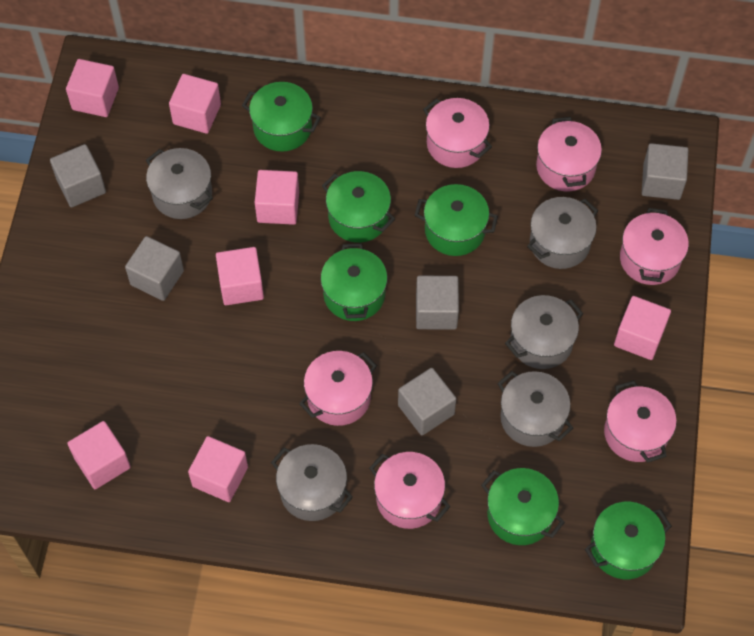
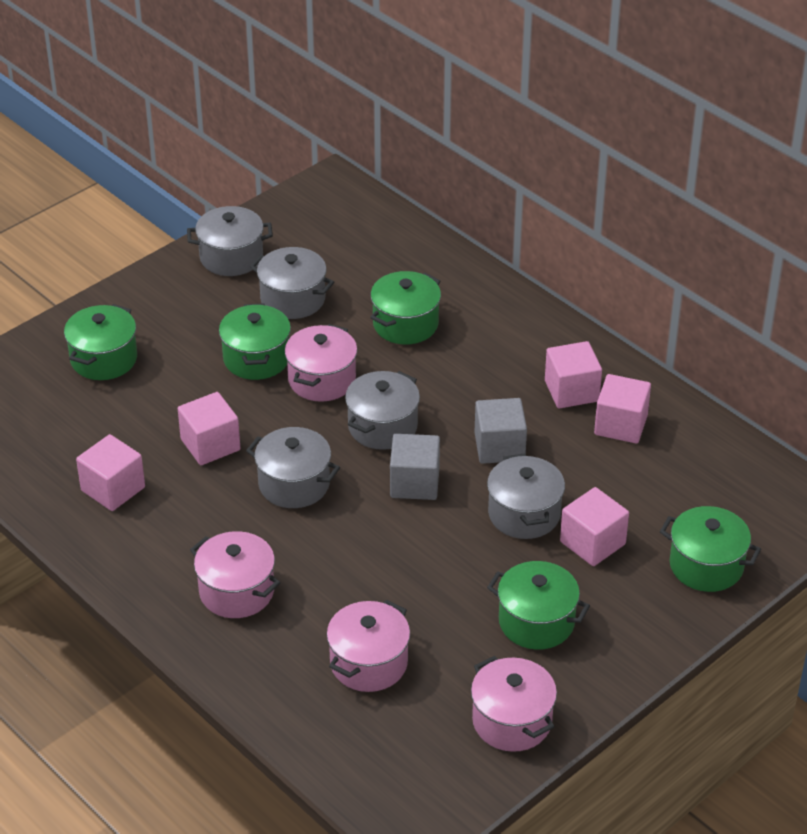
green pot: [242,82,321,152] [321,243,388,321] [322,171,395,243] [415,184,498,256] [481,468,565,545] [585,502,672,579] = 6 -> [64,304,137,380] [219,303,291,380] [370,271,441,345] [487,561,590,650] [660,506,761,592] = 5
grey cube: [50,144,106,208] [125,236,184,301] [398,368,456,435] [416,276,459,330] [642,143,688,200] = 5 -> [390,434,440,500] [475,398,527,464] = 2
pink cube: [66,59,119,117] [67,421,131,489] [169,74,221,134] [188,436,248,502] [216,247,264,305] [255,170,299,225] [614,296,671,360] = 7 -> [76,434,145,511] [178,392,240,465] [545,341,602,409] [560,487,629,566] [594,374,651,443] = 5
pink pot: [299,351,377,426] [369,452,451,529] [423,98,492,168] [536,117,602,192] [604,380,677,462] [620,208,689,285] = 6 -> [190,531,280,618] [285,324,357,402] [327,600,410,692] [471,656,557,752] = 4

